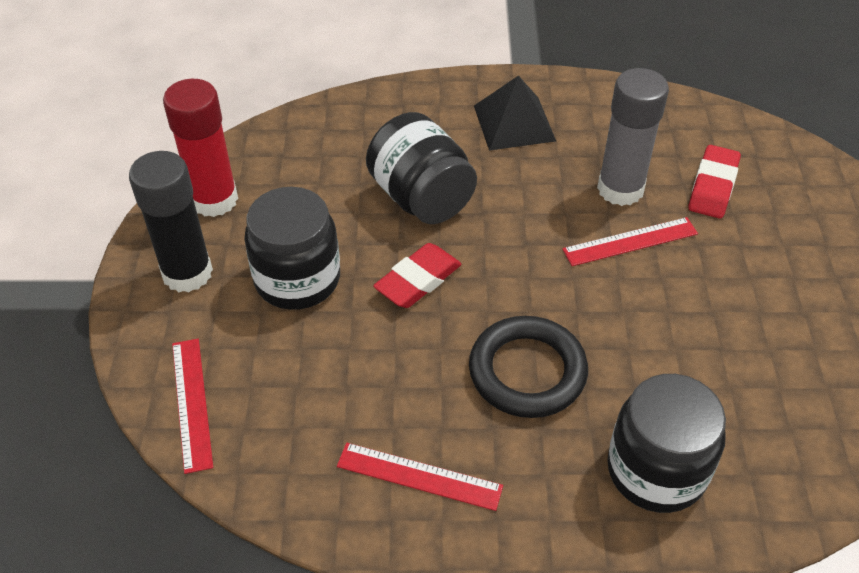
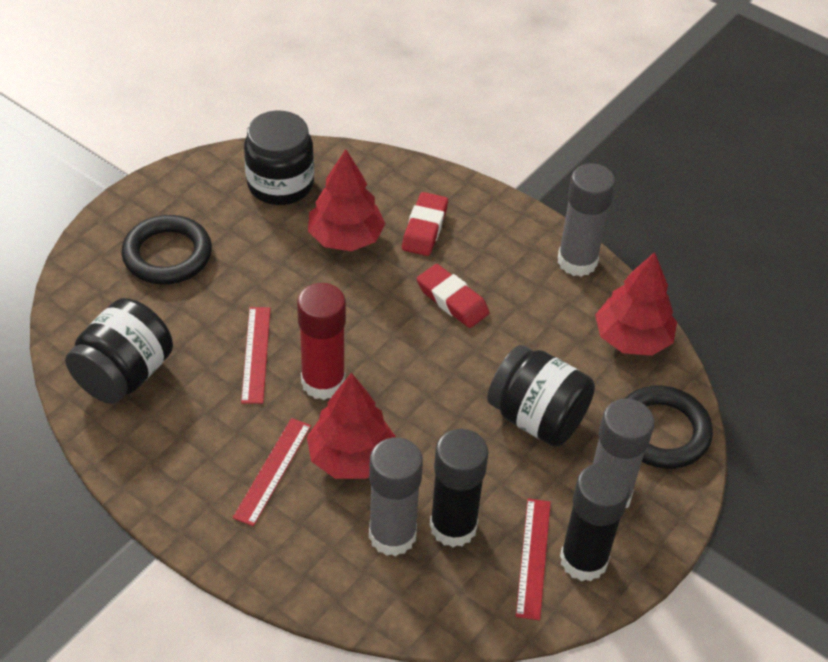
black glue stick: [129,151,213,292] = 1 -> [430,429,489,547] [560,463,630,581] = 2
black pyramid: [474,75,556,151] = 1 -> none = 0
black ring: [469,316,588,418] = 1 -> [122,215,212,285] [625,386,713,469] = 2
grey glue stick: [597,68,669,206] = 1 -> [369,437,423,556] [558,163,615,277] [593,398,654,508] = 3
red tree: none = 0 -> [307,373,396,479] [308,149,385,251] [595,252,677,356] = 3

